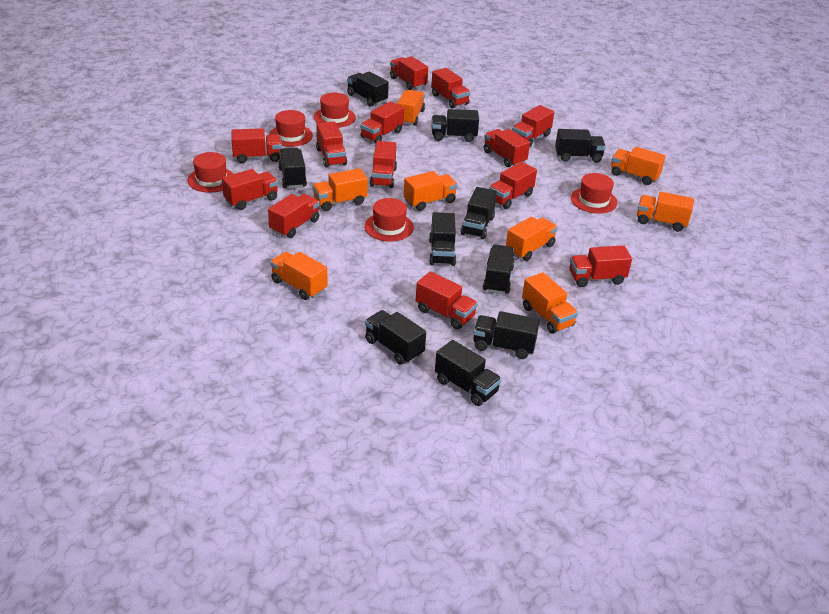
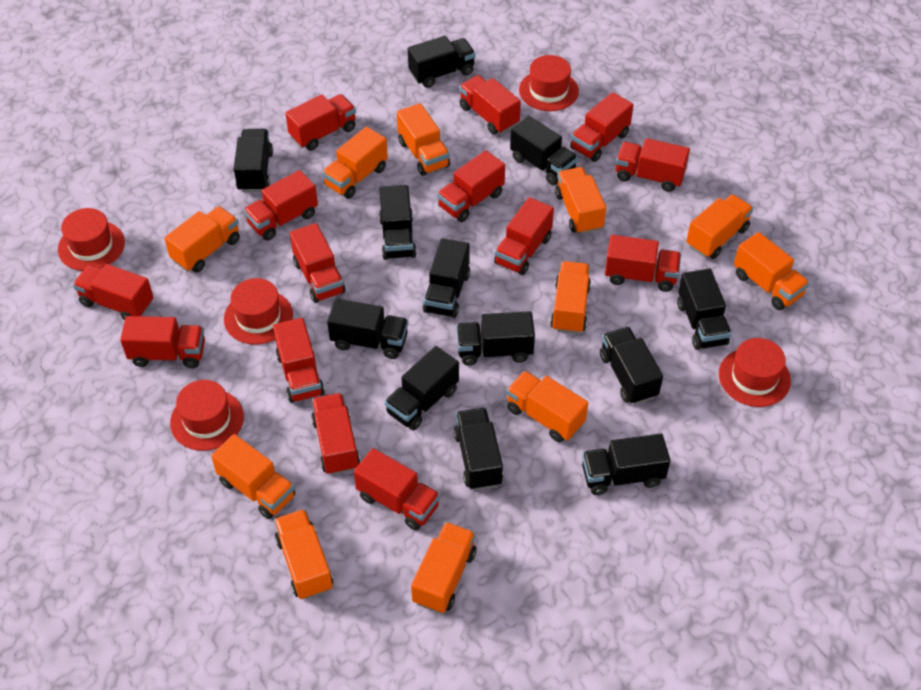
black truck: [278,148,307,188] [347,72,389,107] [365,310,426,365] [429,212,456,266] [432,109,479,142] [435,340,502,406] [460,187,497,239] [473,311,540,359] [483,244,514,294] [555,129,606,163] = 10 -> [234,129,273,192] [327,299,408,359] [379,185,417,260] [385,346,459,430] [408,36,475,88] [423,238,470,318] [453,408,503,490] [456,311,535,366] [510,116,578,186] [582,433,670,495] [600,327,663,404] [677,268,732,350] = 12
orange truck: [270,252,328,300] [313,168,368,211] [397,90,425,126] [404,171,458,211] [506,217,558,261] [522,272,578,334] [611,147,666,185] [637,192,694,232] = 8 -> [164,206,240,273] [211,434,295,519] [274,509,333,600] [322,127,388,199] [397,103,450,176] [411,522,476,613] [506,371,588,442] [550,261,591,334] [555,167,606,234] [686,194,753,259] [734,232,810,310] = 11
red truck: [222,169,278,210] [231,128,282,163] [268,194,319,238] [316,121,347,168] [360,101,404,144] [370,141,397,188] [390,56,428,90] [416,271,478,329] [431,68,470,108] [484,129,530,167] [489,162,537,209] [512,105,554,146] [569,245,632,287] = 13 -> [73,264,154,320] [120,316,205,368] [244,170,318,241] [273,318,325,403] [285,94,356,151] [290,223,346,303] [311,393,360,475] [354,448,440,530] [437,150,505,222] [459,75,521,135] [494,197,554,275] [570,92,634,162] [605,235,681,292] [616,138,690,192] = 14

